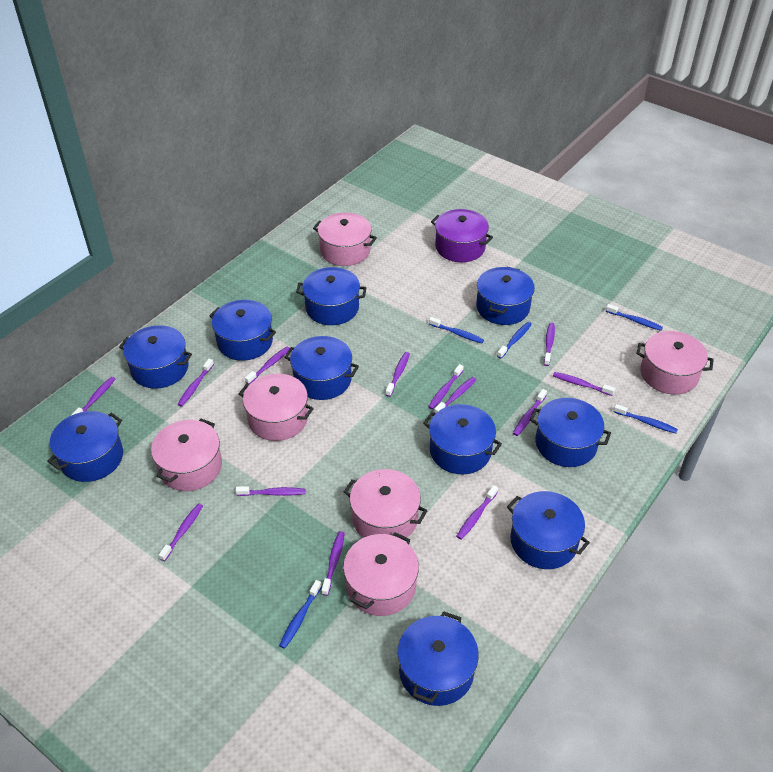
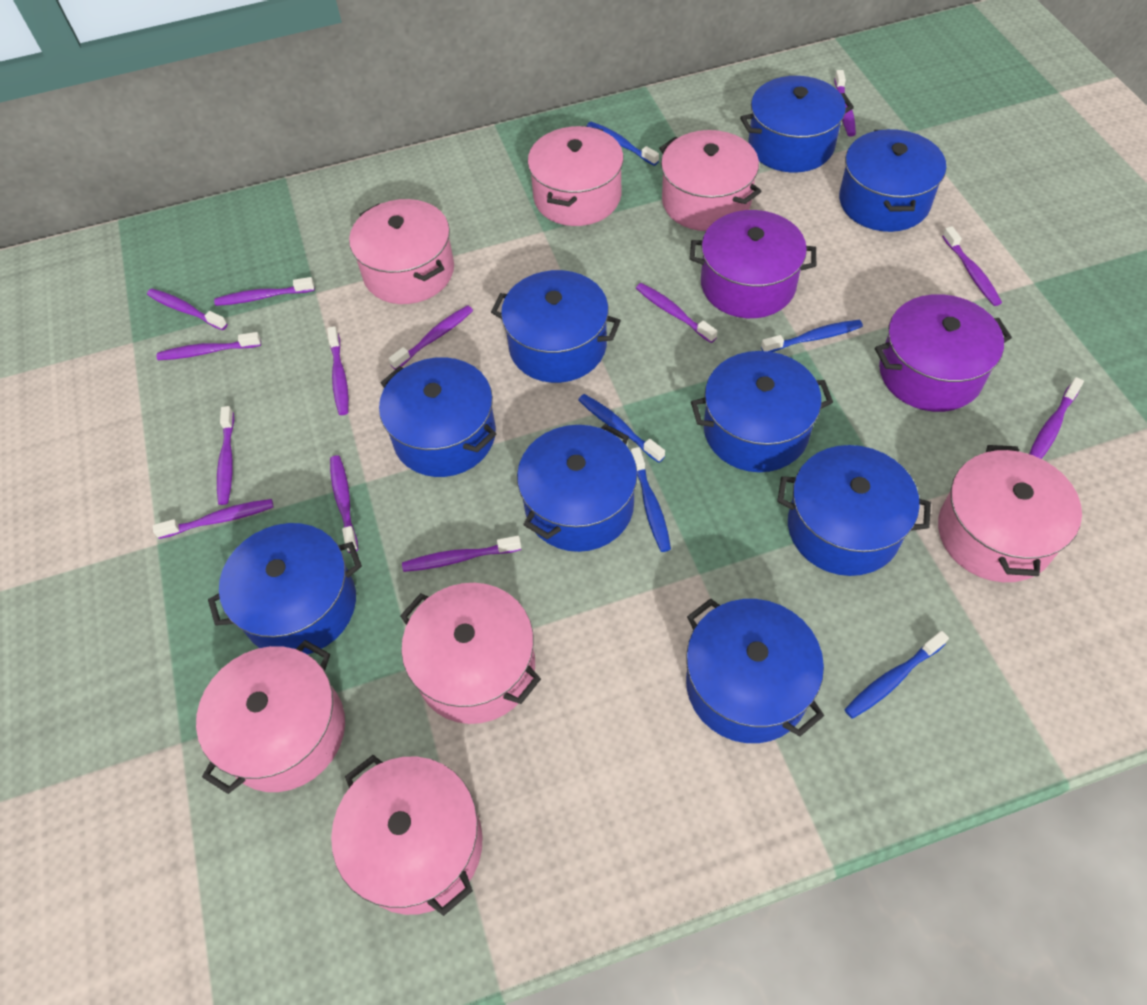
blue pot: [47,411,123,482] [119,325,192,389] [209,300,276,361] [285,336,359,400] [296,267,367,325] [398,611,479,706] [423,404,502,474] [476,267,535,325] [507,491,590,569] [530,398,611,467] = 10 -> [208,523,362,654] [379,357,496,477] [491,270,621,383] [517,424,638,552] [686,598,824,743] [691,351,833,472] [740,76,854,173] [777,445,931,576] [839,129,946,232] = 9
pink pot: [151,419,222,491] [239,374,314,441] [313,212,377,266] [343,532,419,616] [344,469,427,538] [636,331,714,394] = 6 -> [196,640,345,794] [331,755,483,916] [349,199,454,304] [400,583,541,724] [528,126,624,226] [659,130,761,231] [938,445,1082,582] = 7
purple pot: [431,209,493,262] = 1 -> [690,210,816,318] [875,294,1012,412] = 2

